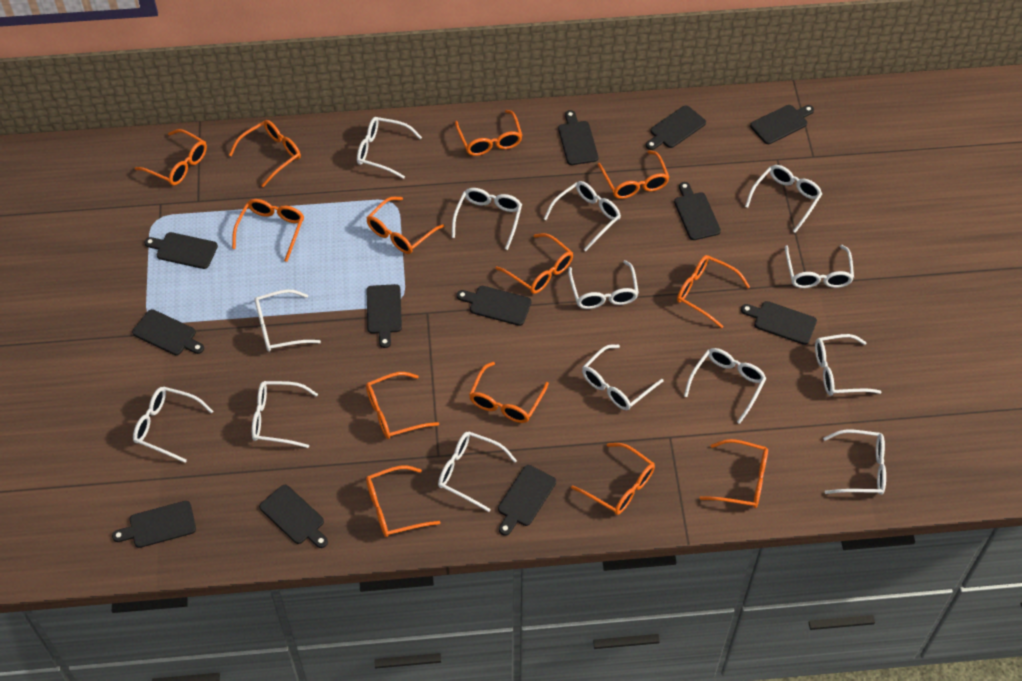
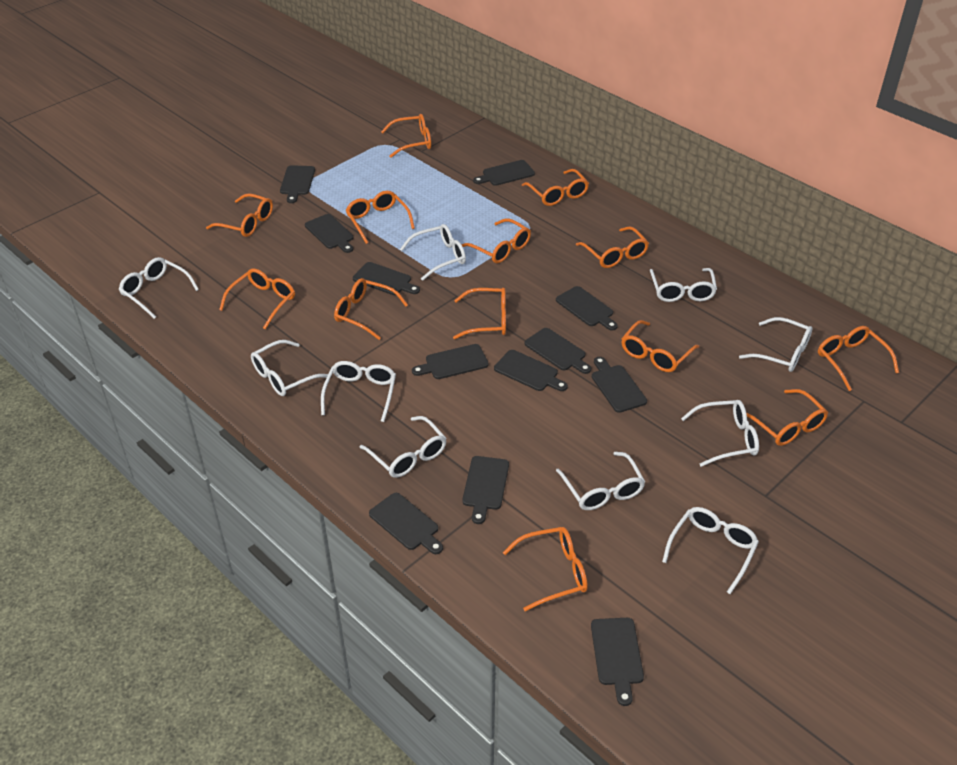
white glasses: [133,387,213,463] [252,381,318,448] [254,289,321,352] [357,117,422,179] [438,431,517,512] [452,188,522,250] [544,181,621,251] [568,260,639,309] [582,345,663,410] [684,348,766,424] [745,165,822,233] [785,245,854,288] [815,334,882,396] [823,430,886,495] = 14 -> [119,257,199,319] [251,340,328,396] [321,361,396,422] [360,416,447,478] [400,224,466,281] [556,452,645,510] [650,268,717,302] [662,507,759,594] [681,400,759,467] [739,317,813,372] = 10

